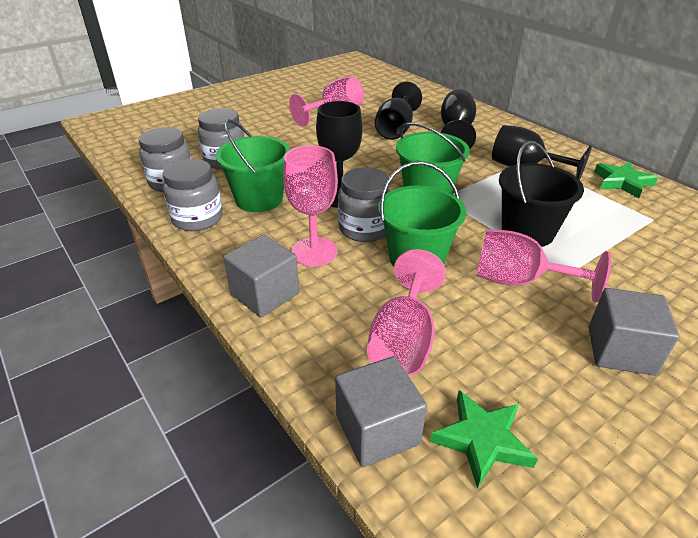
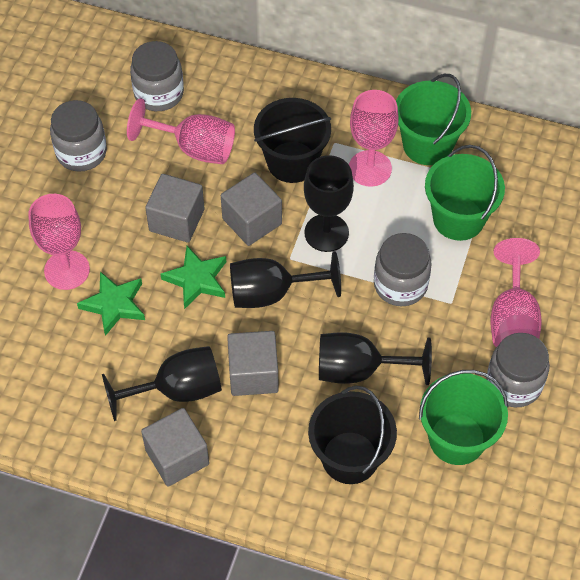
black bucket: [499,141,584,247] = 1 -> [254,98,331,183] [308,386,397,484] = 2
grey cube: [223,235,299,317] [335,356,427,467] [589,288,679,376] = 3 -> [141,408,209,487] [145,174,205,243] [221,172,282,246] [227,331,279,396] = 4

